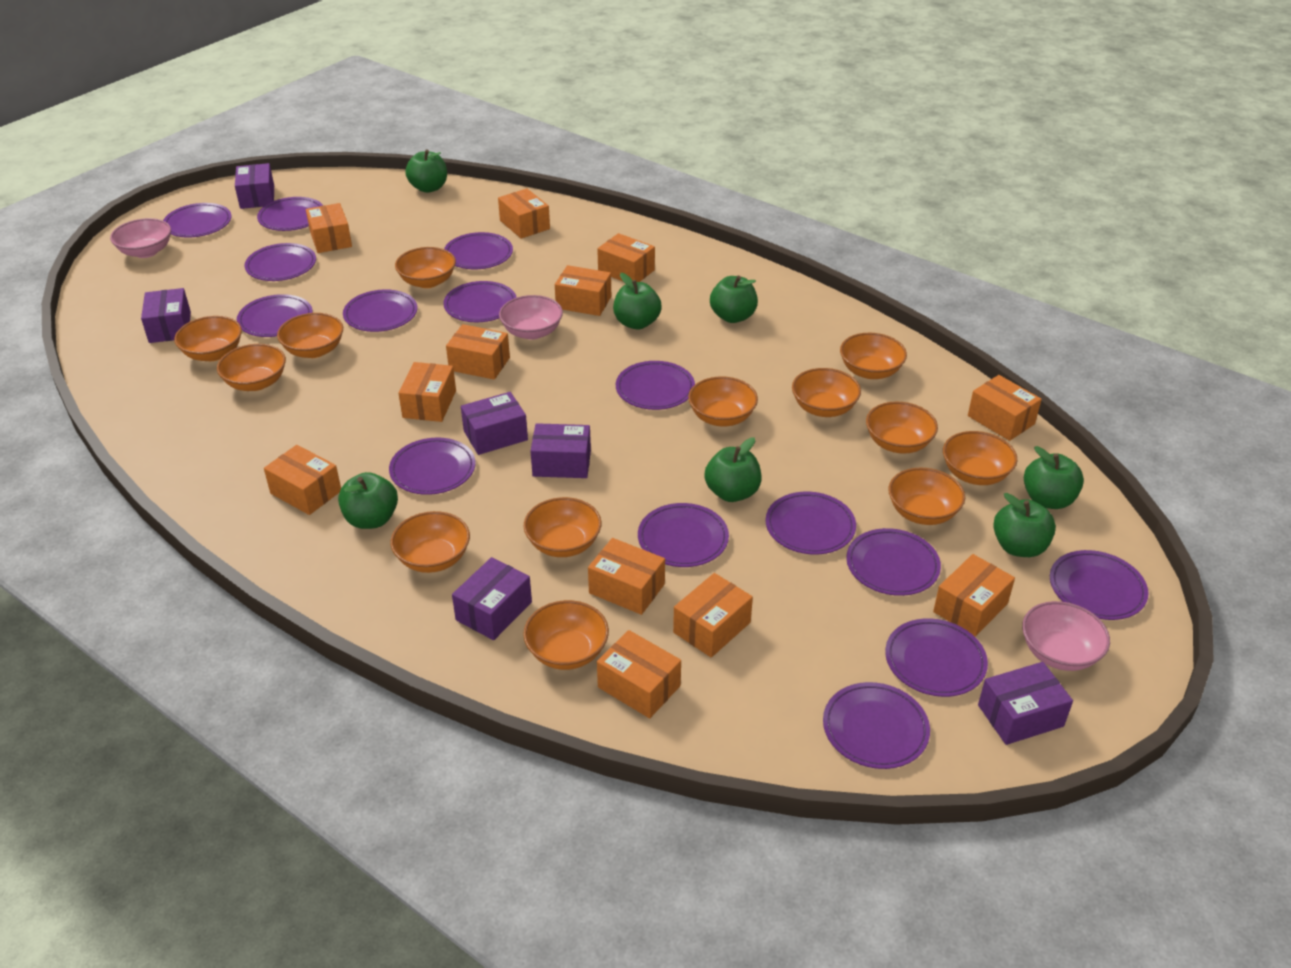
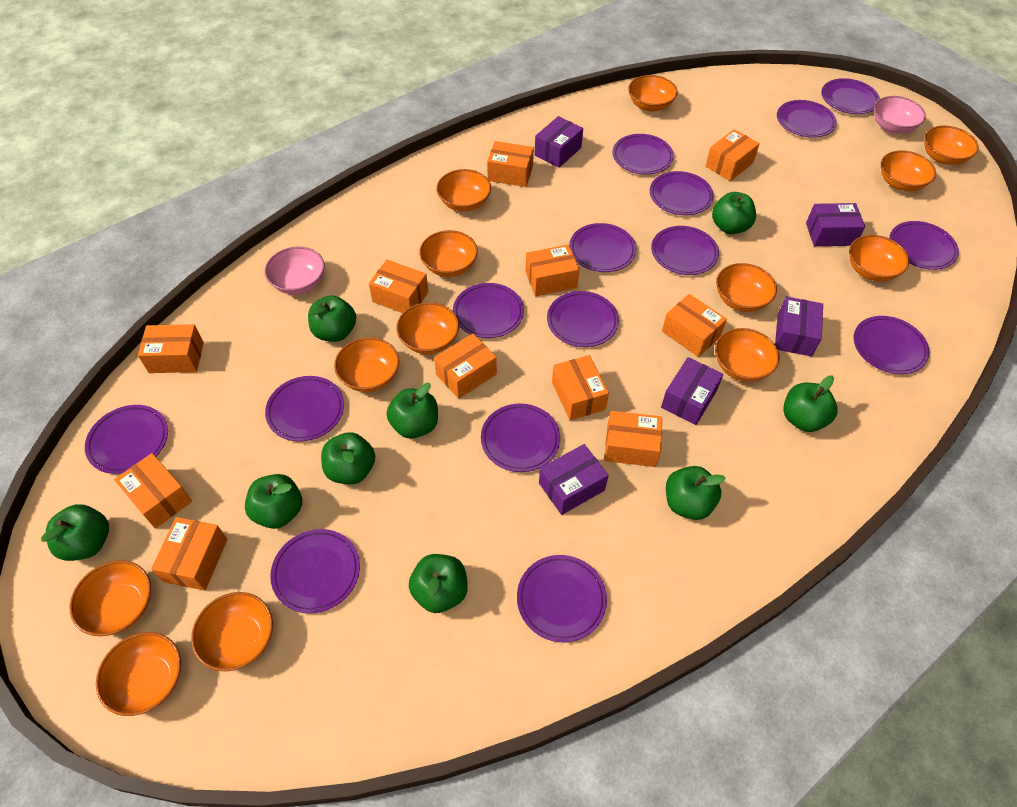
green apple: [338,472,398,529] [405,149,447,193] [613,273,662,329] [704,437,761,502] [710,276,758,323] [993,493,1056,557] [1024,446,1084,509] = 7 -> [41,504,109,561] [245,474,302,529] [308,295,356,342] [321,432,375,484] [387,383,438,438] [409,554,468,613] [666,466,726,520] [712,192,756,234] [783,375,838,432] = 9
orange box: [264,445,341,515] [306,203,352,253] [398,362,456,422] [446,324,510,380] [498,188,550,239] [555,265,611,316] [588,538,665,615] [597,233,655,282] [597,630,681,718] [673,573,753,658] [933,554,1015,637] [968,375,1042,441] = 12 -> [114,453,192,529] [138,324,204,373] [151,517,227,591] [369,260,428,313] [434,333,497,399] [487,141,534,187] [525,245,580,296] [552,355,609,420] [604,411,662,467] [662,294,727,357] [705,129,760,181] = 11
pink bowl: [110,218,171,258] [499,295,563,340] [1022,601,1110,671] = 3 -> [265,246,325,294] [874,96,926,133] = 2
purple box: [141,288,191,343] [235,163,274,209] [452,557,532,640] [461,392,528,455] [530,423,591,478] [978,662,1073,745] = 6 -> [534,116,583,168] [539,444,609,515] [661,357,723,425] [775,297,823,357] [806,203,865,246] = 5

